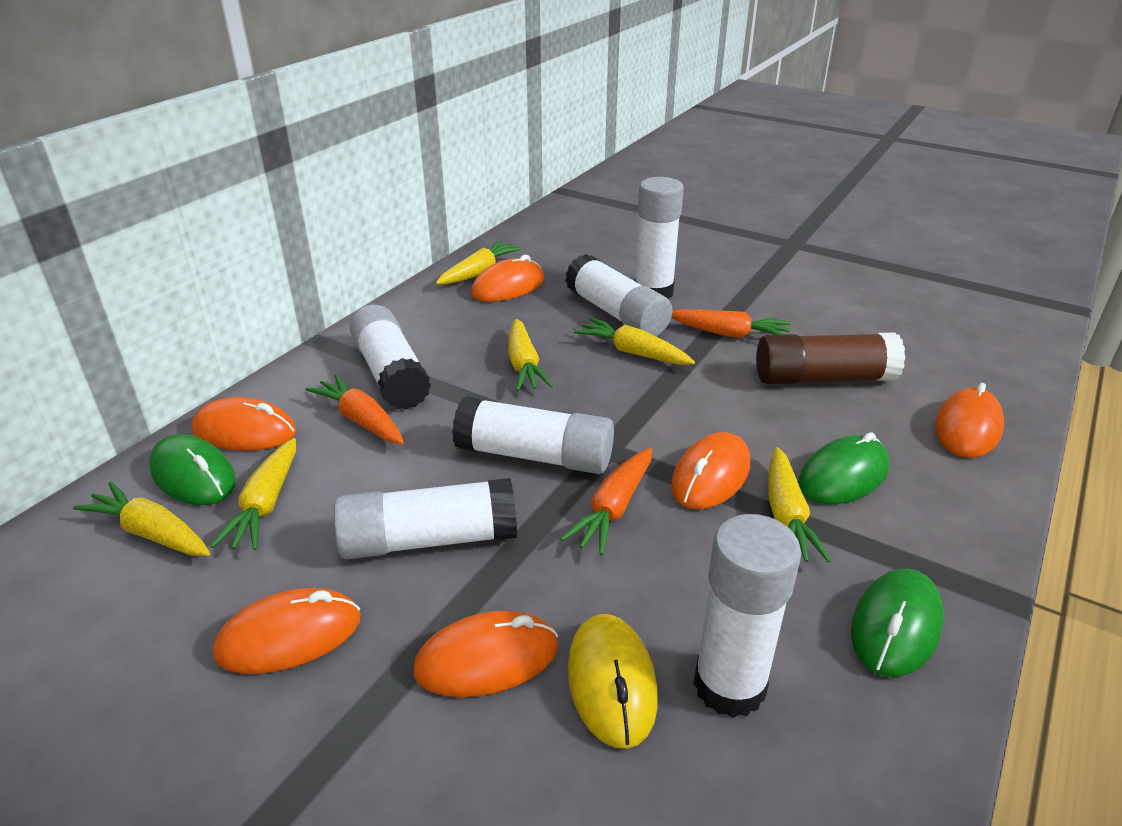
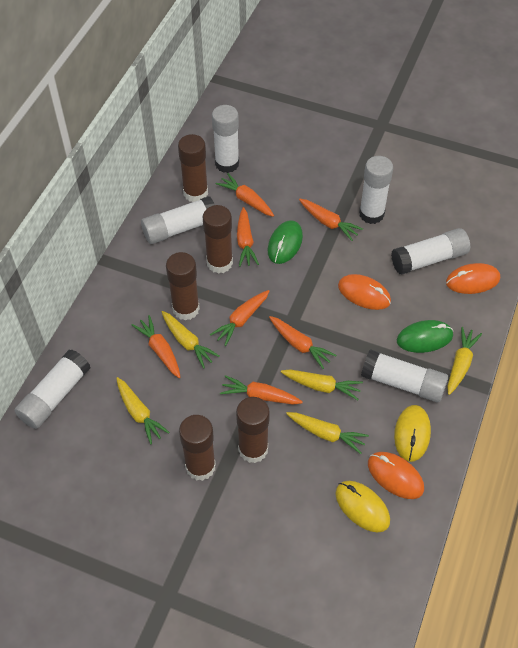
brown glue stick: [756,333,906,384] = 1 -> [166,252,200,321] [178,134,208,202] [179,415,216,481] [203,205,233,274] [236,397,270,463] = 5
green mouse: [149,434,236,505] [798,432,890,504] [851,569,944,677] = 3 -> [268,220,303,264] [397,320,453,353] = 2
orange carrot: [305,374,404,444] [561,448,652,555] [671,309,791,338] = 3 -> [132,315,181,378] [210,290,269,346] [215,173,274,217] [220,375,303,405] [237,207,259,267] [269,316,336,369] [299,199,363,241] = 7
orange mouse: [191,397,297,451] [213,588,360,674] [413,611,558,697] [471,255,544,302] [671,432,750,509] [935,383,1004,458] = 6 -> [338,274,391,310] [368,452,424,499] [446,263,500,294] = 3
yellow carrot: [73,482,210,556] [210,438,296,550] [436,241,522,284] [508,319,553,391] [574,318,695,365] [768,447,831,563] = 6 -> [116,377,170,445] [162,311,220,369] [281,370,363,400] [286,412,369,454] [447,327,482,395] = 5
yellow mouse: [568,614,658,749] = 1 -> [335,481,390,533] [394,405,431,462] = 2

